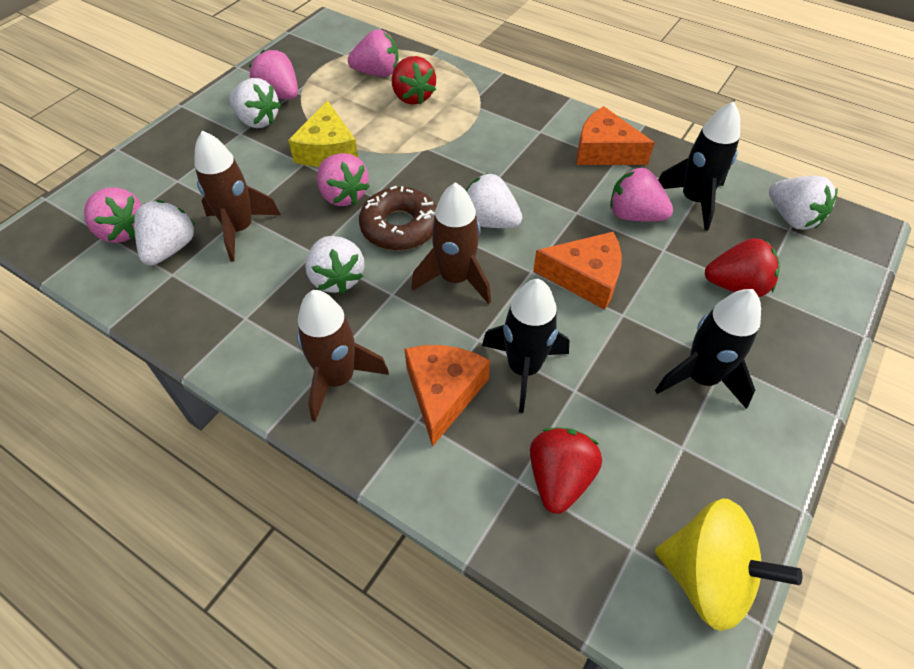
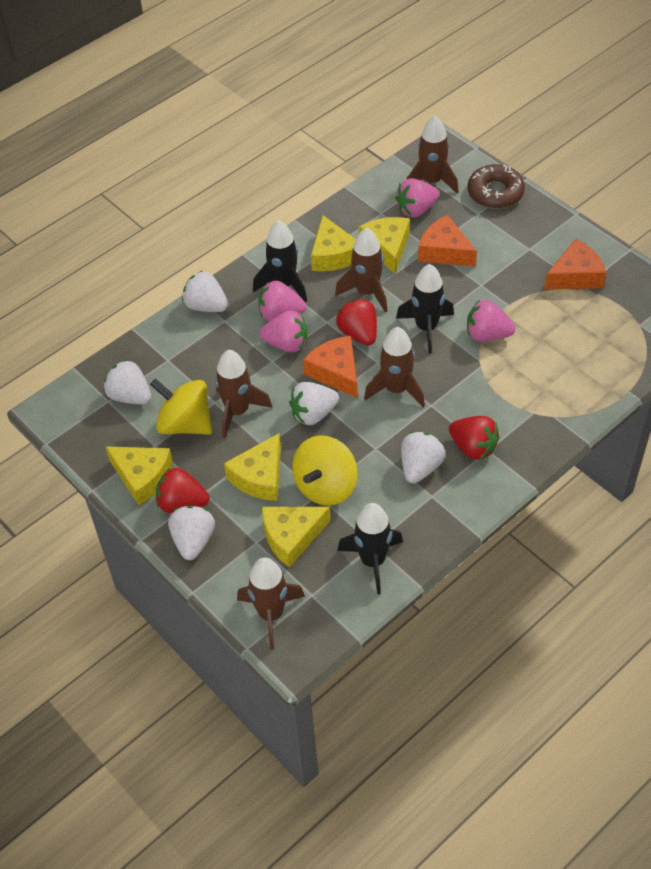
brown rocket: [194,131,281,262] [297,290,389,422] [411,182,491,304] = 3 -> [215,350,272,438] [237,558,305,649] [335,228,387,313] [364,327,425,407] [407,116,459,194] = 5
pink strawberry: [84,187,141,243] [249,50,298,100] [317,153,370,206] [348,29,399,77] [610,167,673,221] = 5 -> [259,281,306,321] [260,310,307,353] [395,178,439,218] [467,300,515,341] = 4
yellow cheese: [288,100,358,167] = 1 -> [105,446,173,505] [224,433,281,501] [262,507,331,568] [311,215,356,271] [359,217,410,274] = 5
yellow spinning top: [655,499,802,631] = 1 -> [150,378,212,434] [292,435,357,506] = 2

